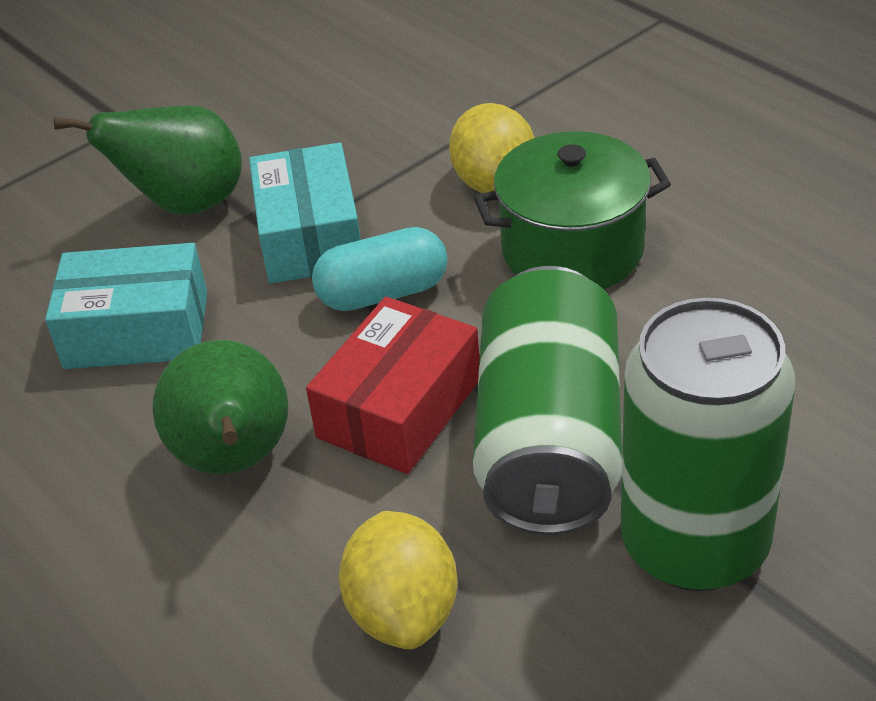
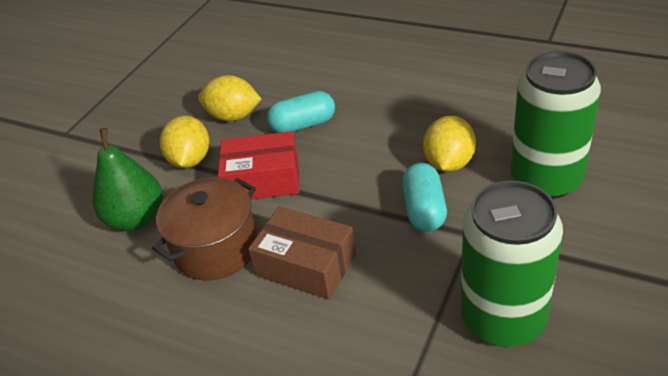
brown box: none = 0 -> [248,206,356,300] = 1
brown pot: none = 0 -> [152,177,258,281] = 1
green pear: [54,105,242,215] [152,340,288,474] = 2 -> [93,128,163,231] = 1
green pot: [474,131,671,289] = 1 -> none = 0
turquoise box: [45,243,207,369] [249,142,361,284] = 2 -> none = 0
turquoise capsule: [312,227,448,311] = 1 -> [267,91,335,133] [402,163,447,231] = 2
yellow lemon: [339,511,457,649] [449,103,535,193] = 2 -> [160,116,209,168] [198,75,261,121] [423,116,476,172] = 3

